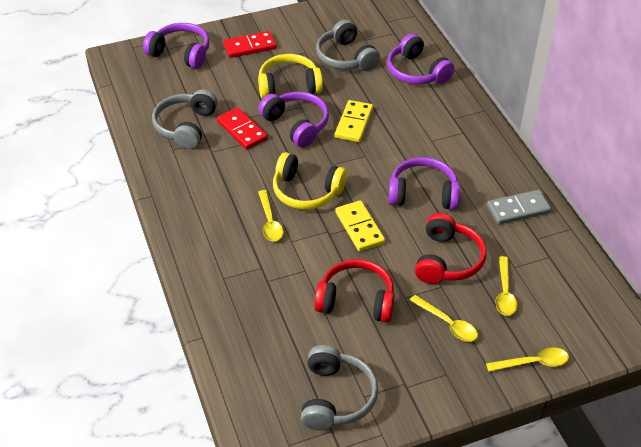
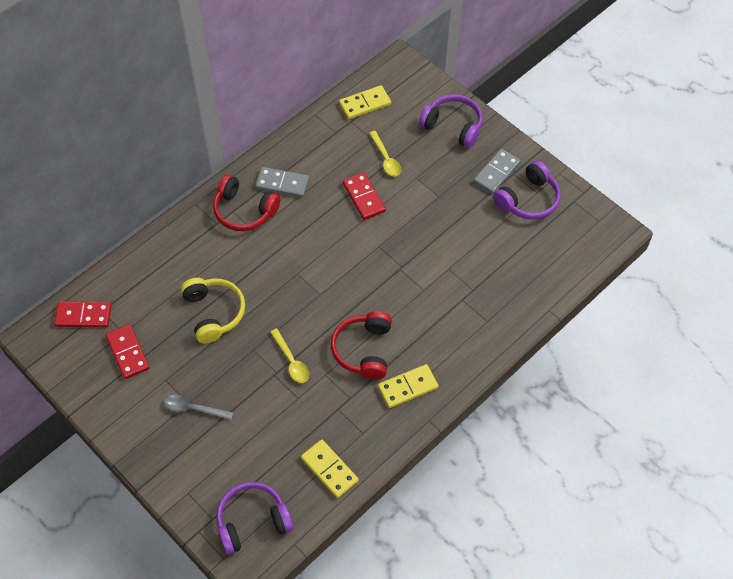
grey domino: [487,190,551,225] = 1 -> [255,167,309,198] [473,149,521,194] = 2
grey headphones: [152,89,218,149] [301,345,378,431] [316,19,380,71] = 3 -> none = 0
grey spoon: none = 0 -> [164,395,234,420] = 1
purple headphones: [143,23,210,69] [258,92,329,148] [387,33,455,85] [388,157,460,210] = 4 -> [216,482,293,554] [419,94,483,148] [493,160,561,220] = 3
red domino: [217,107,268,150] [223,31,276,58] = 2 -> [54,301,111,328] [105,324,150,379] [343,173,386,220] = 3
yellow domino: [335,100,373,142] [335,200,385,252] = 2 -> [301,439,359,498] [339,85,391,119] [378,364,438,408] = 3
yellow headphones: [258,54,323,99] [273,152,347,210] = 2 -> [181,278,245,343] = 1
yellow spoon: [258,190,284,241] [410,295,478,342] [486,347,569,372] [495,256,517,316] = 4 -> [270,328,309,383] [369,131,401,177] = 2

